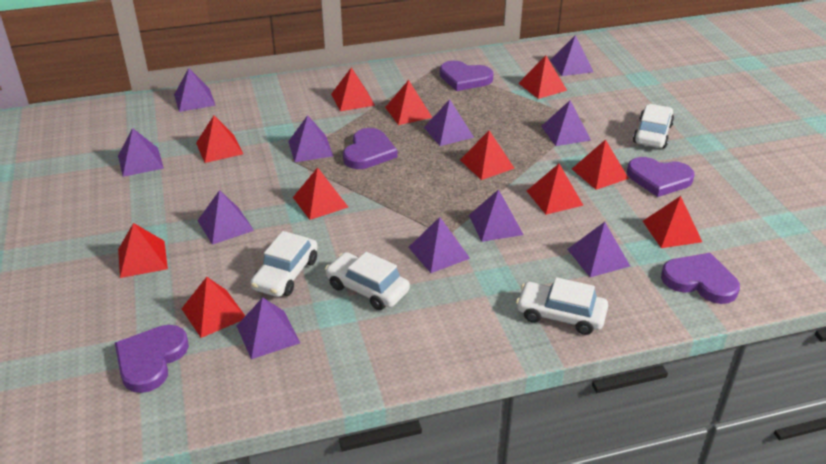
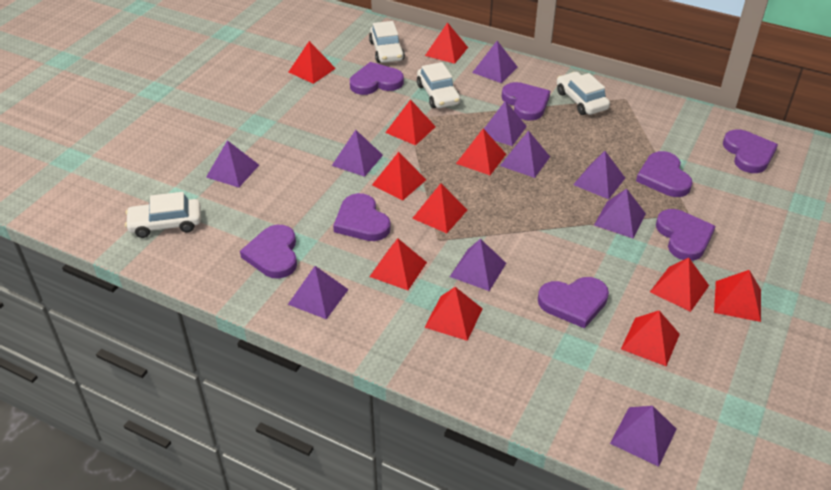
purple heart: [115,325,189,393] [343,128,397,169] [440,61,494,91] [627,157,695,197] [661,253,740,304] = 5 -> [240,225,297,279] [333,193,391,241] [350,62,404,95] [502,82,550,121] [538,277,609,329] [636,151,693,197] [656,209,716,261] [723,129,778,173] = 8
purple pyramid: [118,128,164,177] [174,68,216,112] [197,190,254,245] [237,297,300,359] [288,115,333,162] [408,217,470,273] [424,99,474,146] [469,189,524,242] [541,100,591,146] [550,35,594,76] [567,222,630,277] = 11 -> [206,140,259,188] [288,266,349,319] [332,130,383,177] [450,239,506,291] [472,41,518,83] [484,101,527,146] [500,131,550,178] [573,151,625,199] [594,188,646,238] [610,406,677,467] = 10

